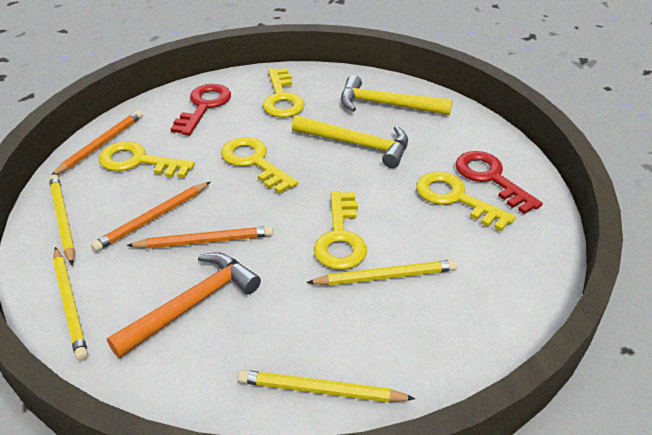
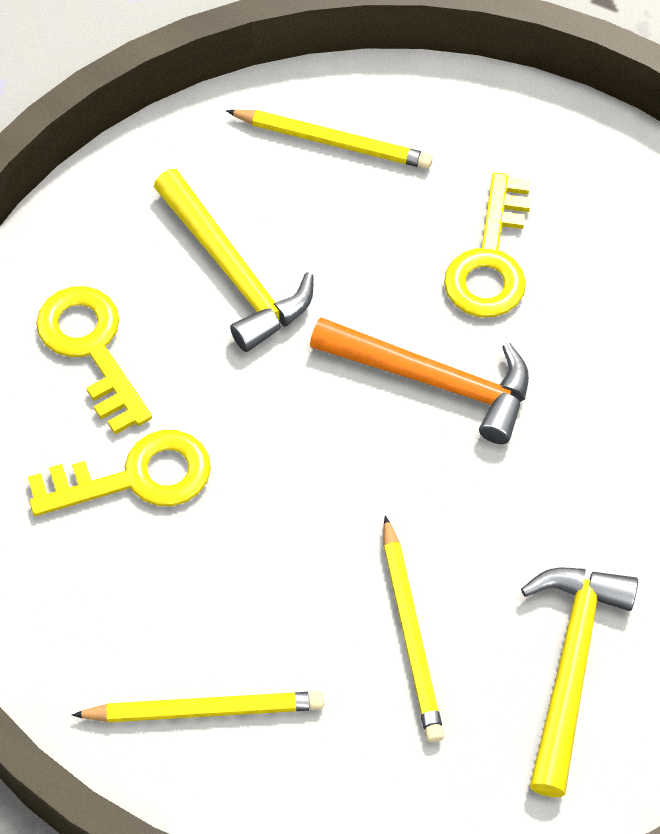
orange pencil: [52,110,143,175] [91,182,210,252] [126,226,273,249] = 3 -> none = 0
red key: [171,84,231,136] [455,151,543,214] = 2 -> none = 0
yellow key: [99,141,195,178] [221,137,298,194] [263,68,305,118] [314,191,367,270] [416,172,516,232] = 5 -> [28,430,211,516] [36,286,152,434] [444,172,531,317] = 3
yellow pencil: [49,174,75,266] [53,247,88,361] [238,370,415,402] [307,260,457,286] = 4 -> [72,692,324,722] [226,110,433,169] [384,515,444,743] = 3

